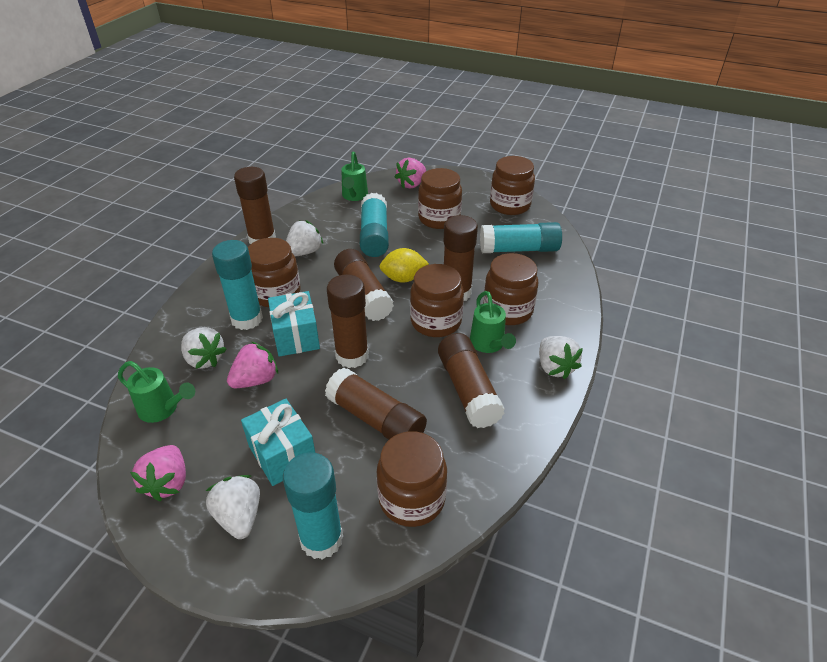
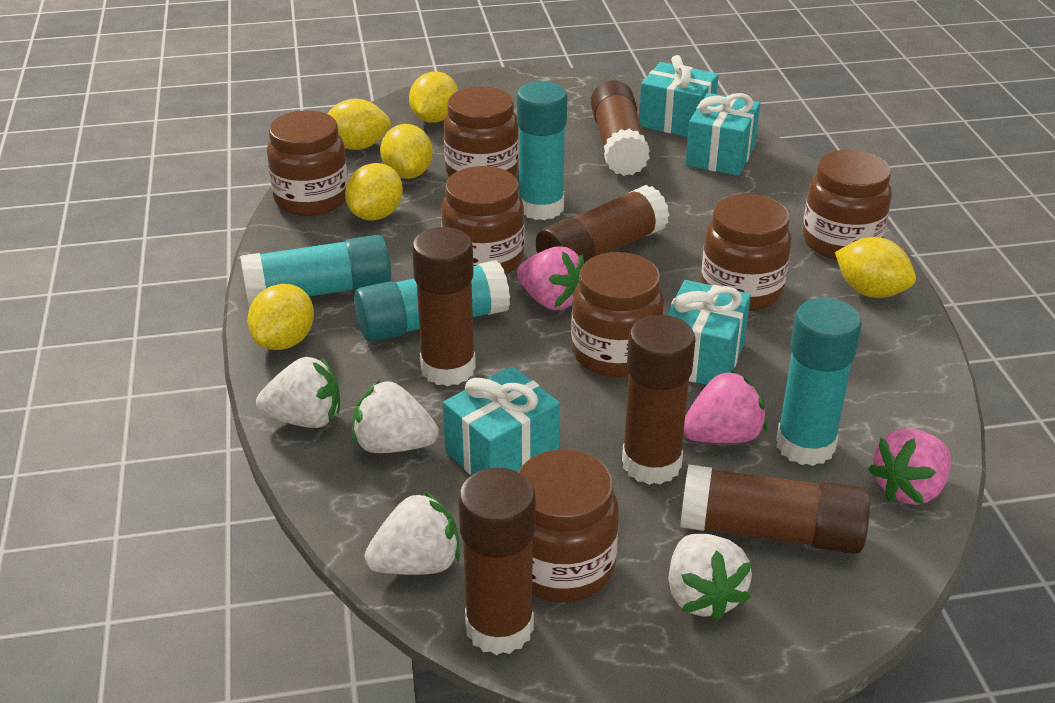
brown jar: [248,238,301,307] [377,431,447,527] [410,264,464,337] [418,168,462,229] [483,253,539,325] [490,156,535,215] = 6 -> [267,110,348,216] [441,166,524,275] [444,86,519,177] [518,450,619,603] [571,252,664,378] [701,194,792,311] [803,150,892,260] = 7
green watering can: [118,361,195,423] [341,151,368,201] [470,291,516,353] = 3 -> none = 0
turquoise gift: [241,399,315,486] [268,291,320,357] = 2 -> [443,366,560,475] [639,55,718,137] [667,280,751,385] [685,93,760,176] = 4
yellow lemon: [379,248,429,283] = 1 -> [247,284,314,350] [327,99,391,150] [345,163,403,220] [380,124,433,179] [409,72,458,123] [835,237,916,298] = 6

